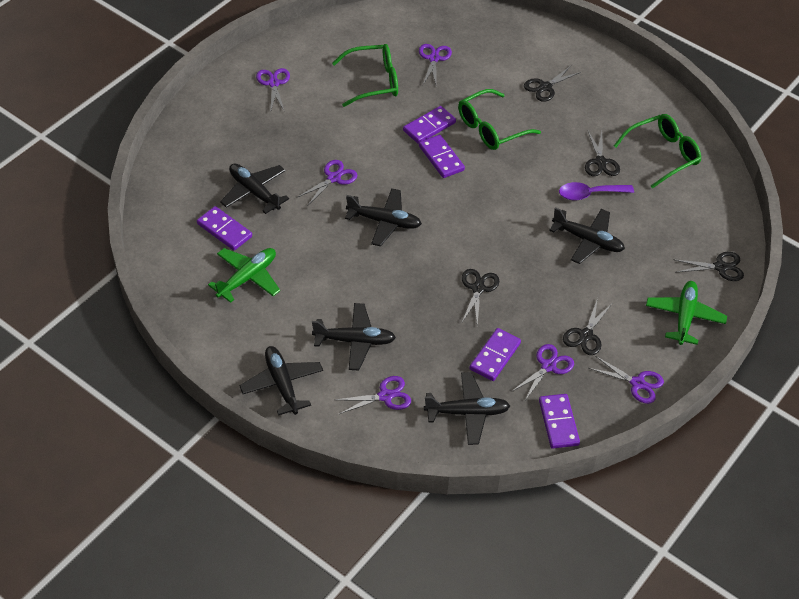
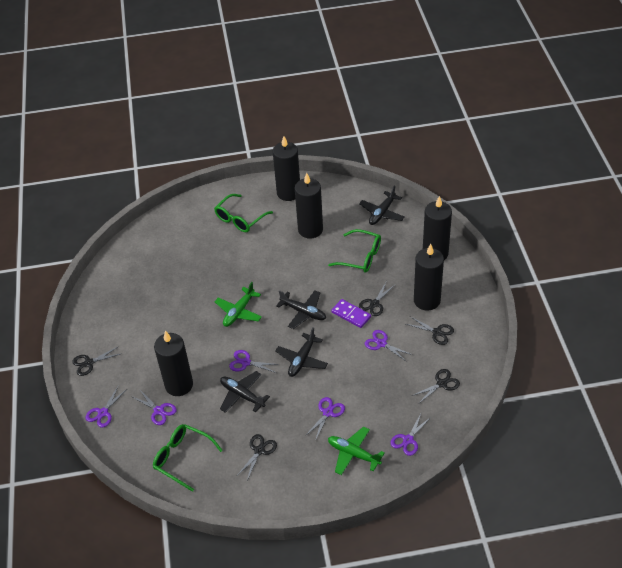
black candle: none = 0 -> [154,331,193,396] [273,136,300,201] [295,173,323,239] [414,244,444,311] [423,196,452,260] = 5
black plane: [220,164,289,214] [239,346,323,415] [312,303,396,370] [345,188,422,246] [424,372,510,445] [549,207,625,264] = 6 -> [220,371,270,413] [275,327,328,377] [276,290,326,329] [359,186,405,225] = 4
purple domino: [197,206,252,250] [403,106,456,144] [419,135,465,178] [469,328,521,381] [539,394,580,449] = 5 -> [331,299,371,328] = 1
purple spoon: [559,182,634,200] = 1 -> none = 0

